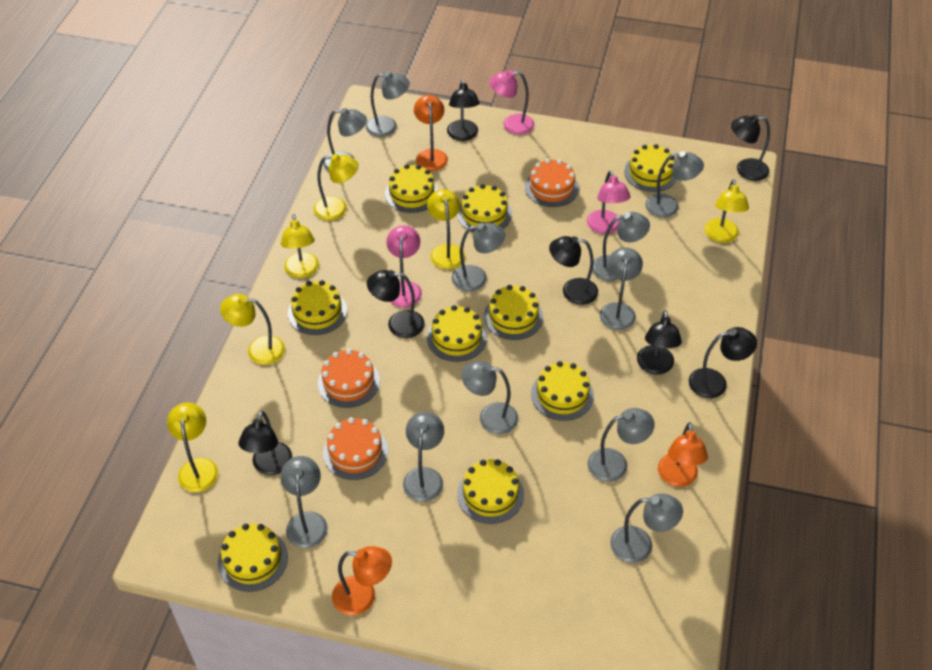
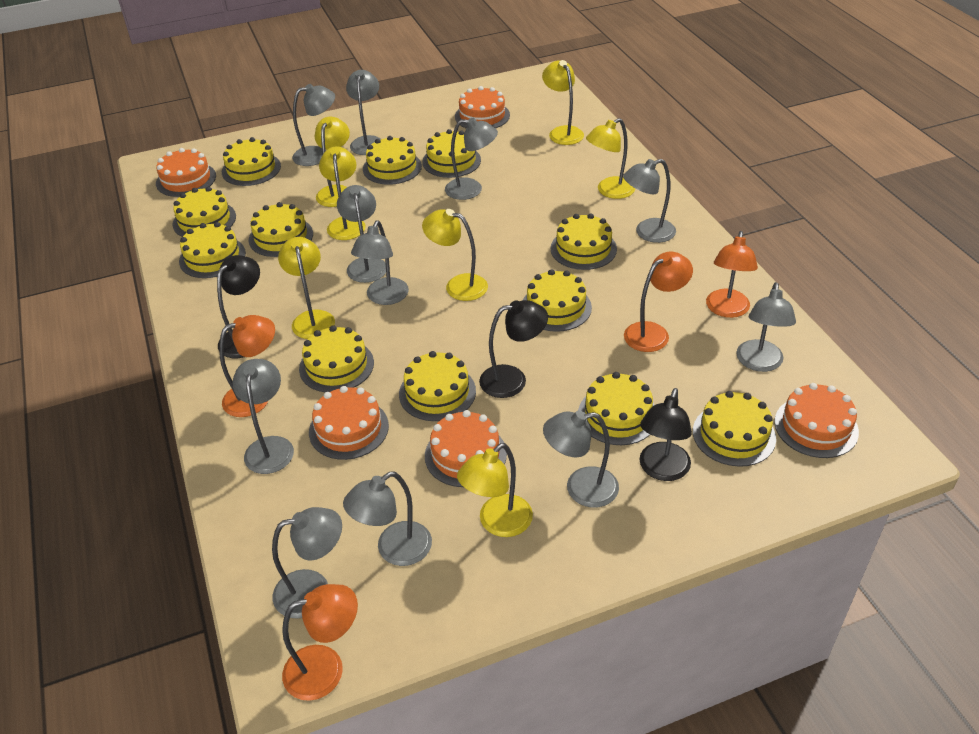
black lamp: [238,411,292,475] [367,270,425,338] [447,79,480,141] [549,236,598,305] [637,310,682,375] [689,327,757,398] [731,115,770,181] = 7 -> [217,255,260,358] [479,300,548,398] [640,388,692,481] = 3
orange cake: [318,349,380,408] [323,417,388,480] [525,159,579,207] = 3 -> [156,148,216,197] [309,386,389,460] [425,410,507,487] [455,86,510,129] [774,383,859,458] = 5
orange lamp: [332,546,392,615] [414,95,448,171] [658,422,708,487] = 3 -> [219,315,275,417] [282,584,358,701] [624,252,693,352] [706,231,758,318] = 4
pink lamp: [386,226,422,308] [489,70,534,135] [587,171,631,234] = 3 -> none = 0
yellow cake: [218,523,288,592] [288,280,347,335] [385,164,439,213] [427,305,487,362] [457,184,512,232] [457,459,524,524] [484,285,543,340] [531,361,594,421] [624,144,677,192] = 9 -> [173,187,236,237] [179,222,246,278] [222,137,281,186] [249,202,313,257] [299,325,374,392] [363,136,422,185] [399,351,476,421] [422,129,481,178] [522,269,592,332] [550,213,617,270] [578,372,654,445] [693,391,776,467] = 12
yellow lamp: [167,403,219,492] [220,294,285,365] [281,214,319,278] [314,154,359,221] [427,189,465,269] [705,179,749,243] = 6 -> [278,237,335,339] [315,117,350,207] [319,147,366,240] [422,209,488,301] [457,443,533,537] [542,60,584,145] [586,118,635,199] = 7

